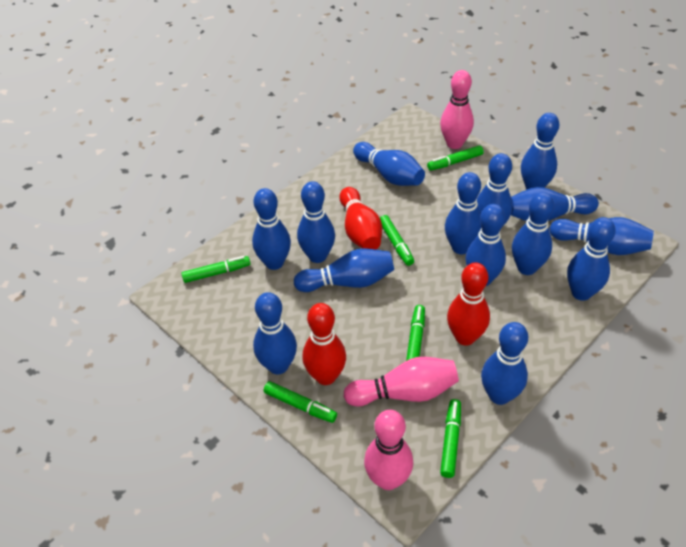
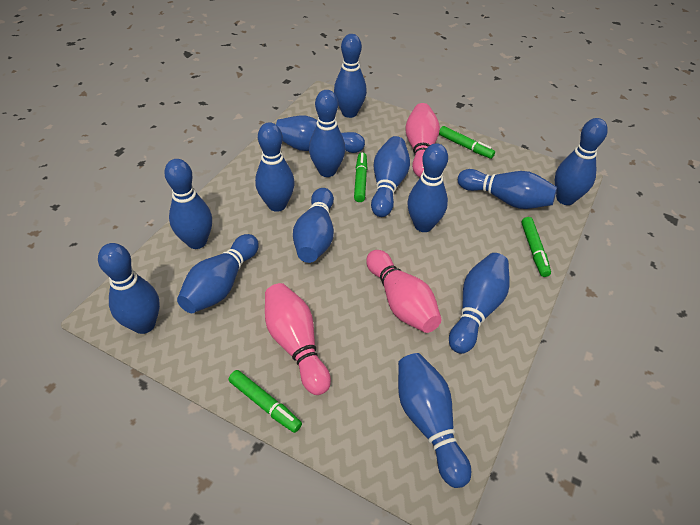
green marker: [181,256,251,283] [264,381,337,423] [380,215,414,266] [406,305,425,361] [427,145,484,171] [440,399,461,478] = 6 -> [228,370,302,433] [354,152,367,202] [439,126,495,159] [521,217,551,277] = 4
red bowling pin: [302,303,346,385] [339,187,382,250] [447,262,490,346] = 3 -> none = 0

